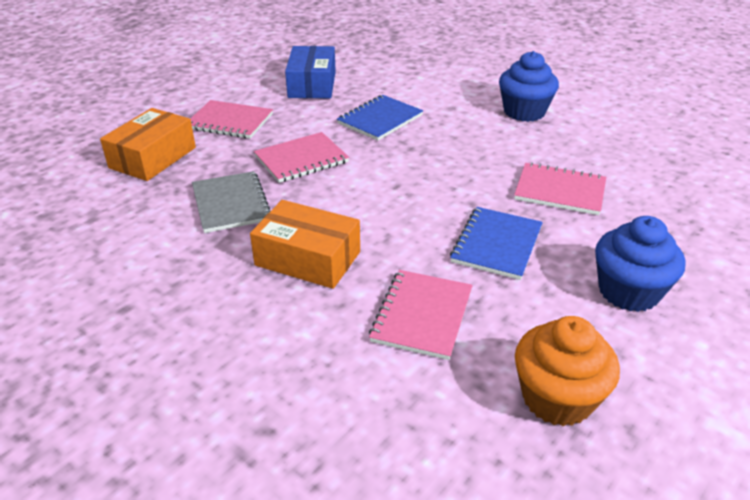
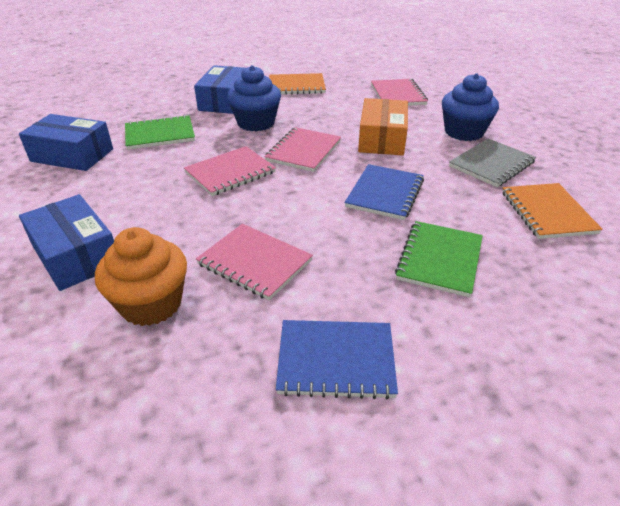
blue box: [285,46,336,98] = 1 -> [19,114,113,171] [19,194,114,291] [194,65,245,114] = 3
green notebook: none = 0 -> [125,115,195,150] [395,221,483,297] = 2
orange box: [100,108,196,181] [250,200,360,289] = 2 -> [358,98,408,156] = 1
orange notebook: none = 0 -> [269,73,326,95] [502,183,603,239] = 2

